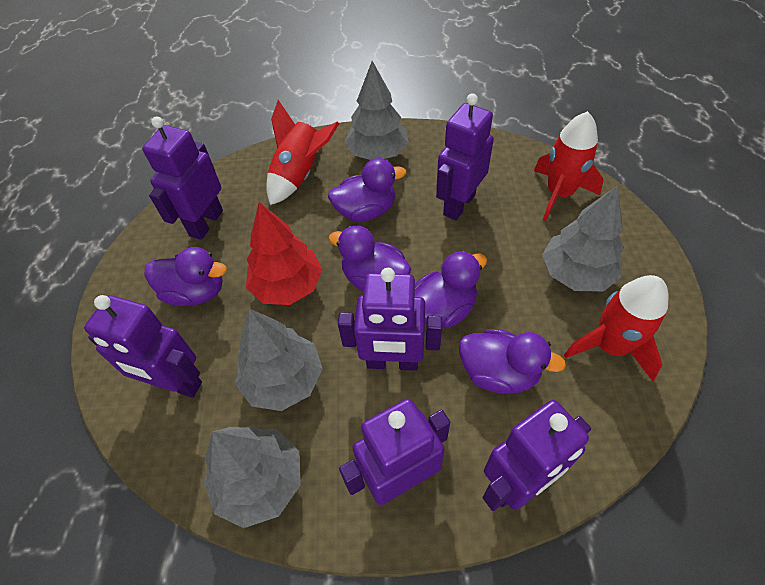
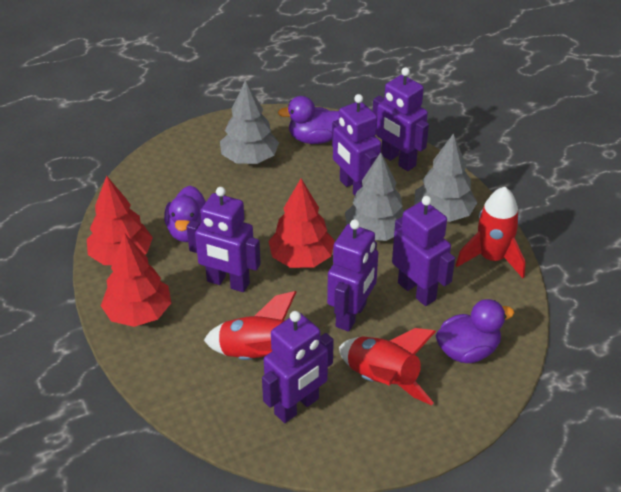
grey tree: [204,426,301,528] [235,309,323,411] [345,61,409,160] [542,185,624,292] = 4 -> [220,80,279,164] [345,153,404,241] [414,133,478,222] = 3
purple duck: [145,247,227,306] [328,158,406,222] [328,226,411,292] [415,251,487,328] [459,329,566,394] = 5 -> [164,186,206,242] [278,96,339,144] [436,299,514,363] = 3
red tree: [246,202,322,305] = 1 -> [87,176,153,265] [101,233,171,327] [268,179,335,268] = 3

